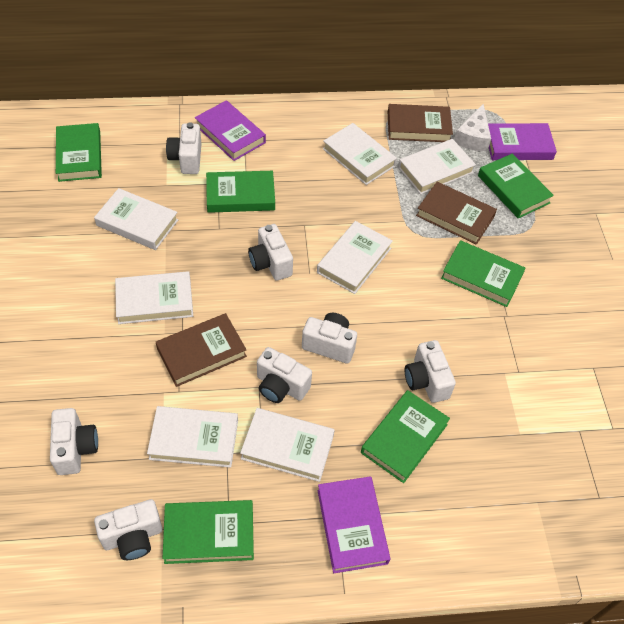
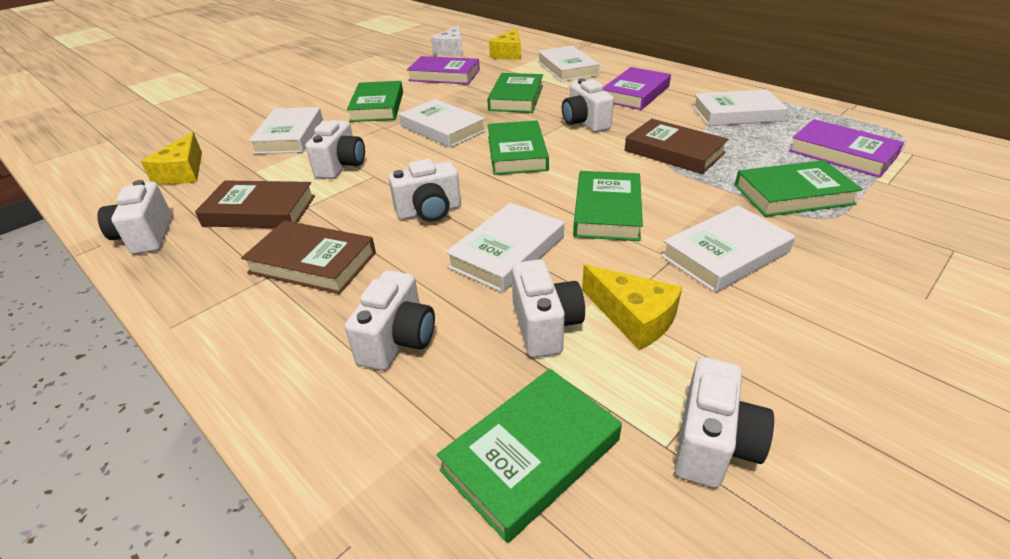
white book: [94,188,178,250] [115,271,193,324] [147,406,238,468] [240,408,335,482] [317,221,393,294] [323,123,397,185] [398,139,476,195] = 7 -> [249,107,323,154] [399,99,486,148] [446,203,564,293] [538,46,599,82] [661,205,795,293] [692,89,788,126] = 6
yellow cheese: none = 0 -> [141,132,202,184] [489,28,521,60] [582,265,682,350] = 3

